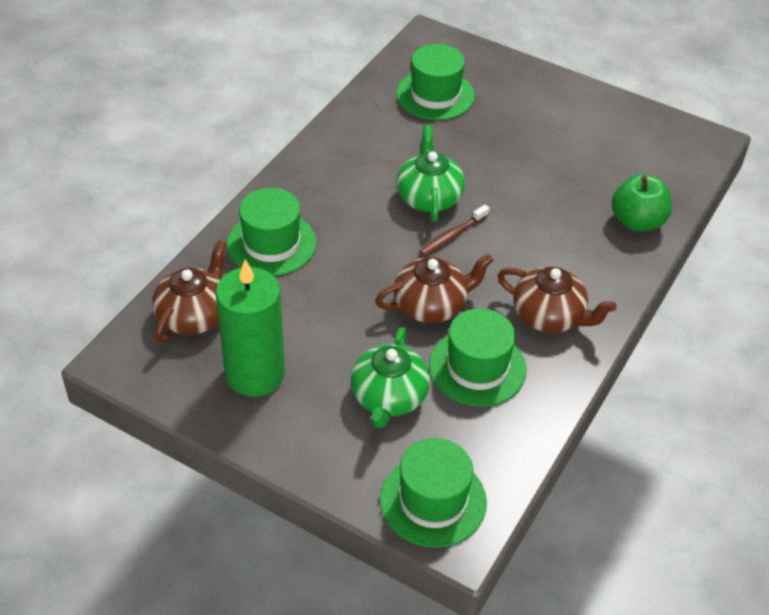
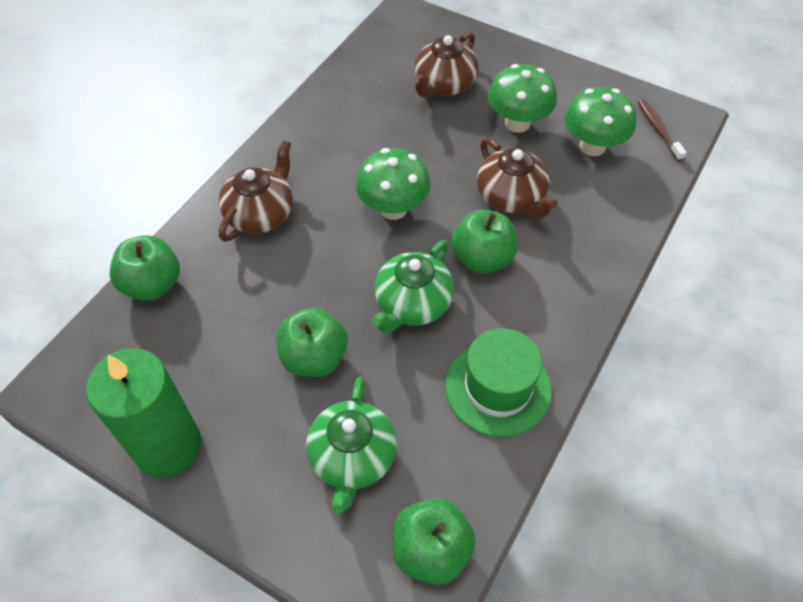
green apple: [612,174,672,232] = 1 -> [109,235,180,301] [276,308,348,377] [393,498,476,585] [452,209,517,274] = 4
green hat: [227,188,317,276] [380,438,487,548] [396,44,475,120] [429,308,527,407] = 4 -> [445,328,552,437] = 1
green mushroom: none = 0 -> [355,148,431,220] [488,64,557,133] [565,87,636,156] = 3

